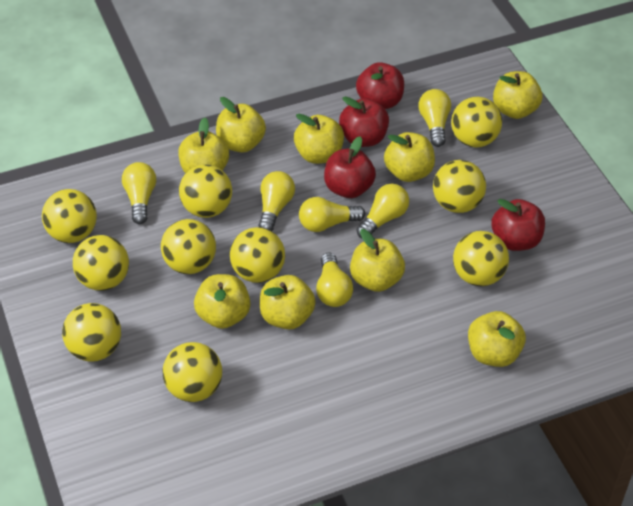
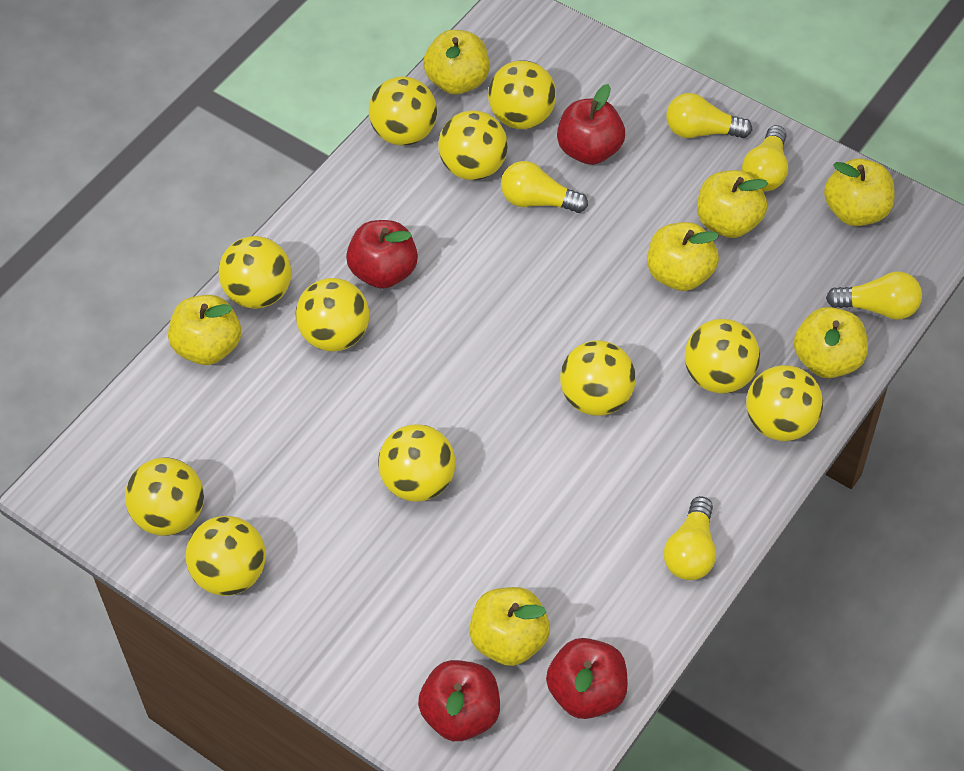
yellow apple: [178,118,229,173] [194,274,251,329] [216,97,266,153] [260,275,316,329] [294,114,344,164] [350,229,405,292] [384,132,435,182] [468,311,526,367] [493,71,542,119] = 9 -> [168,295,241,365] [423,30,489,95] [469,587,550,666] [648,222,719,291] [697,170,768,238] [794,307,868,378] [824,158,894,226] = 7
yellow ball: [42,189,97,243] [62,303,121,362] [73,235,129,291] [161,219,216,274] [162,342,222,402] [179,164,232,218] [230,227,285,283] [433,160,486,213] [451,97,502,148] [453,231,509,286] = 10 -> [125,458,204,536] [186,516,266,596] [218,236,291,309] [296,278,369,352] [369,76,437,146] [378,424,456,502] [438,110,508,180] [488,60,556,129] [560,340,635,416] [685,319,760,394] [746,365,823,441] = 11
yellow light bulb: [122,162,156,224] [259,171,295,231] [299,197,365,232] [316,252,353,307] [356,184,409,238] [418,89,451,147] = 6 -> [501,161,588,213] [664,496,716,580] [666,93,752,138] [742,125,788,191] [826,272,922,320] = 5

